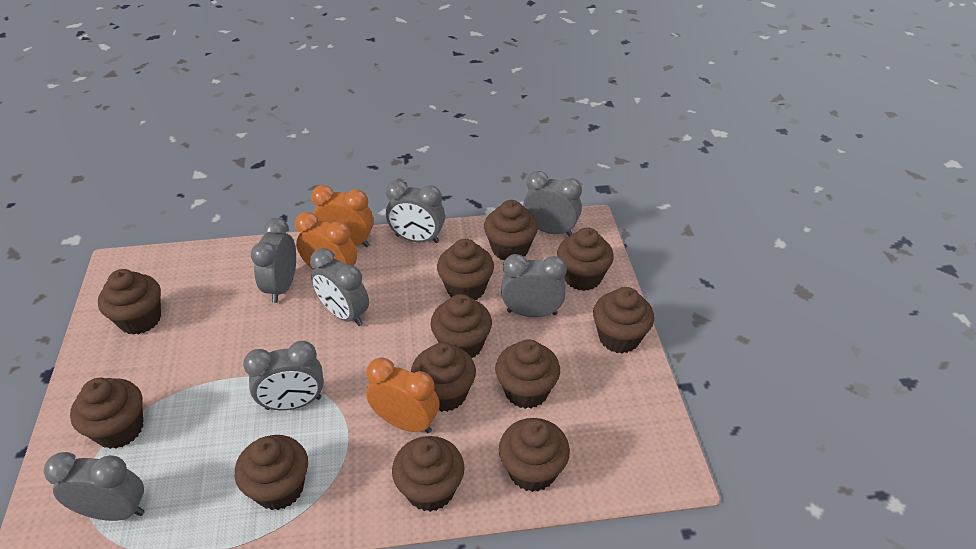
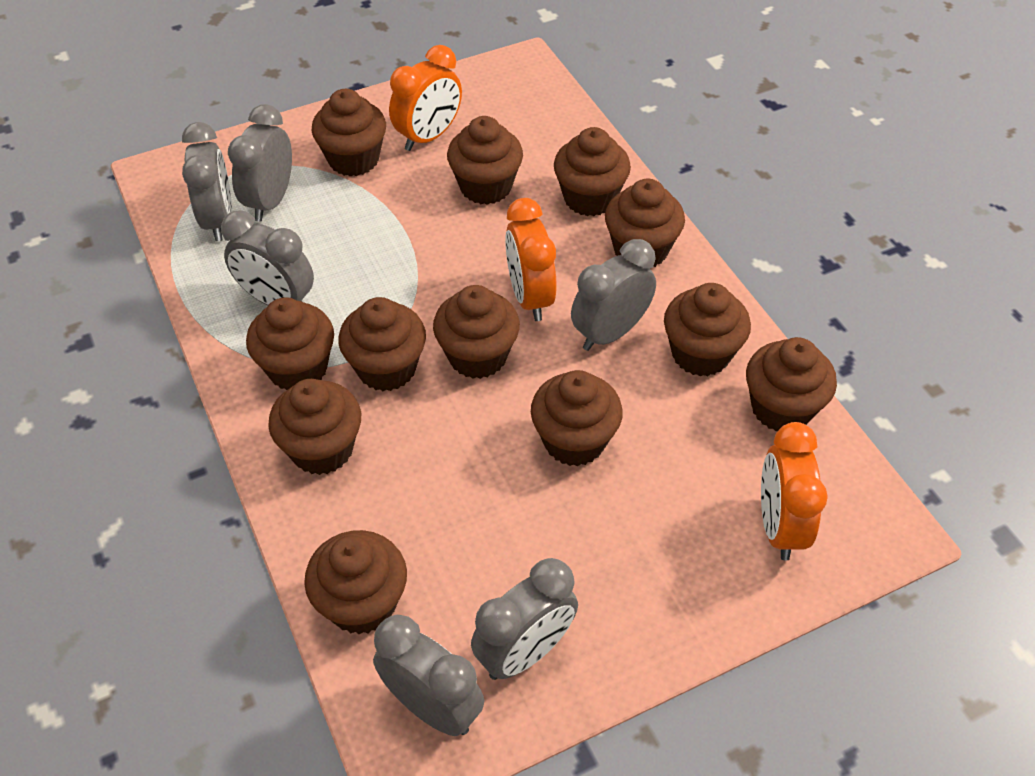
grey clock: [44,452,145,521] [243,341,324,410] [251,218,296,303] [310,248,369,326] [386,180,445,243] [501,254,567,317] [523,171,582,236] = 7 -> [182,122,232,241] [221,210,314,306] [228,104,292,222] [373,615,485,736] [471,558,578,680] [571,239,656,351] = 6

